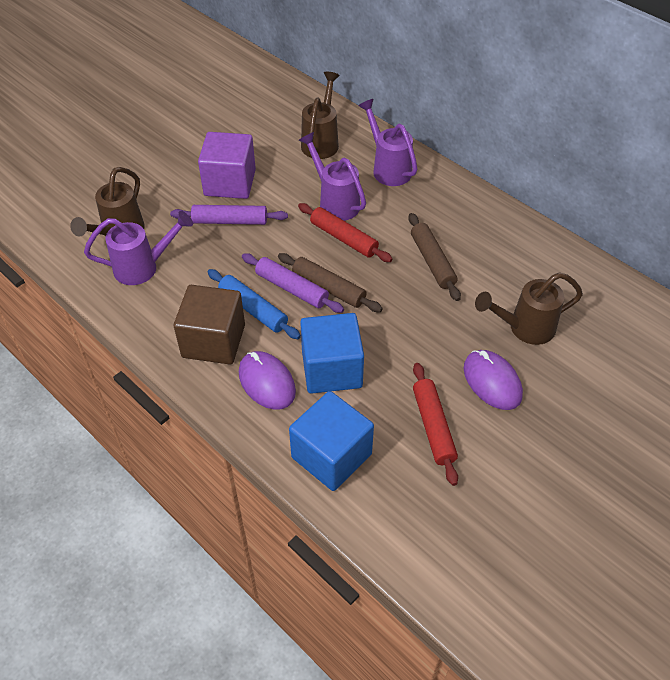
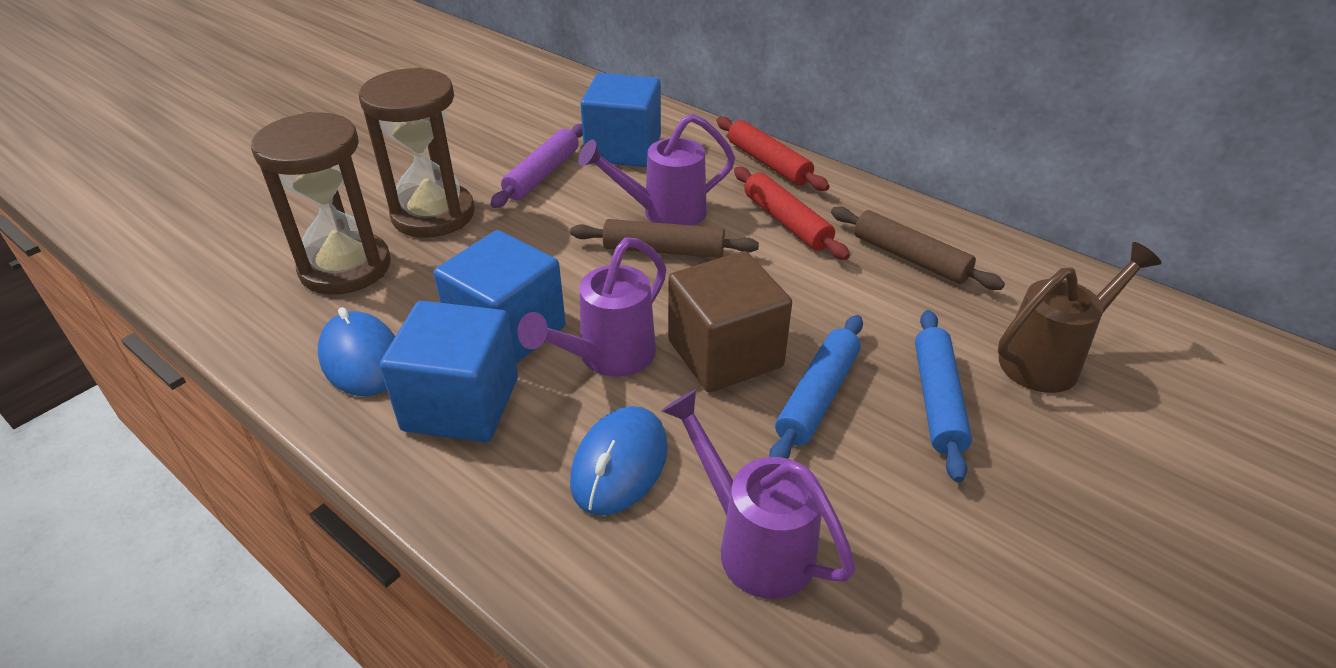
blue cube: [289,391,374,491] [300,313,364,394] = 2 -> [380,301,518,442] [434,230,566,364] [580,73,661,167] = 3
blue mouse: none = 0 -> [318,307,395,396] [570,406,668,516] = 2
blue rolling pin: [208,269,301,339] = 1 -> [769,315,863,459] [915,310,972,482] = 2
brown hourglass: none = 0 -> [251,112,391,295] [359,67,475,238] = 2
brown watering can: [70,167,145,237] [301,72,340,159] [475,272,583,345] = 3 -> [998,242,1161,393] = 1
purple cube: [198,132,256,199] = 1 -> none = 0
purple mouse: [239,351,296,410] [464,350,523,410] = 2 -> none = 0
purple rolling pin: [170,205,288,225] [242,253,344,313] = 2 -> [490,124,583,208] = 1

